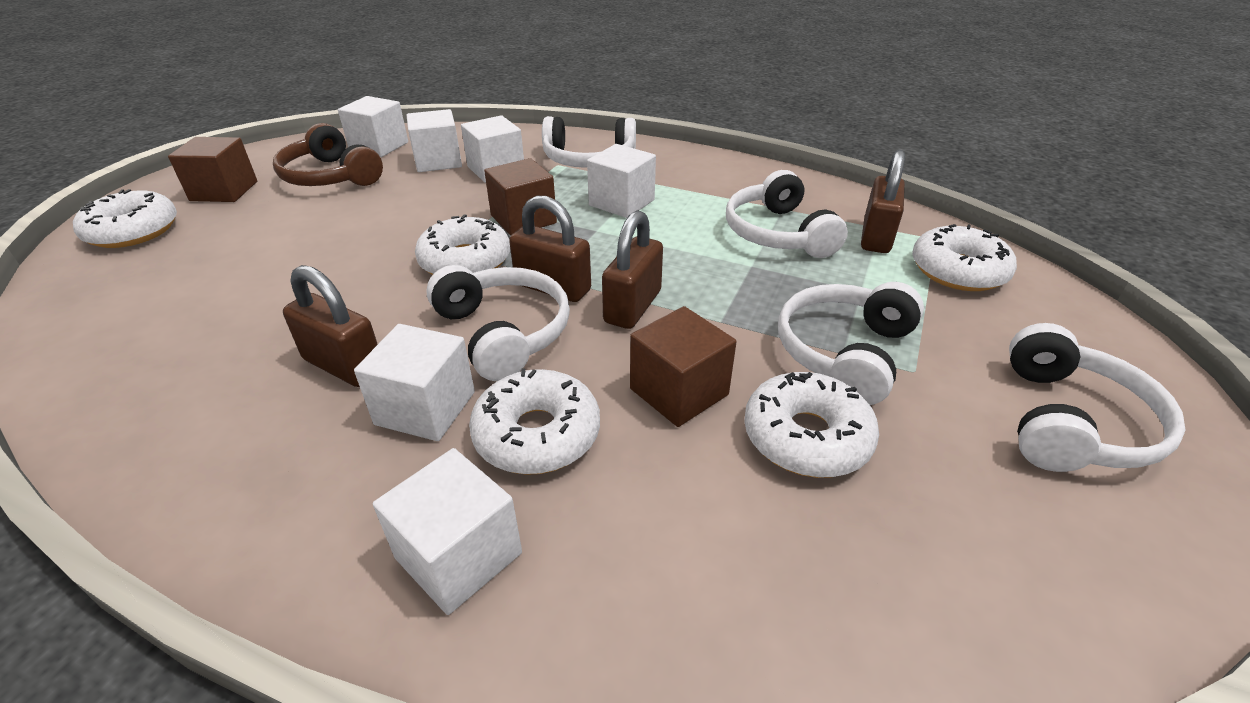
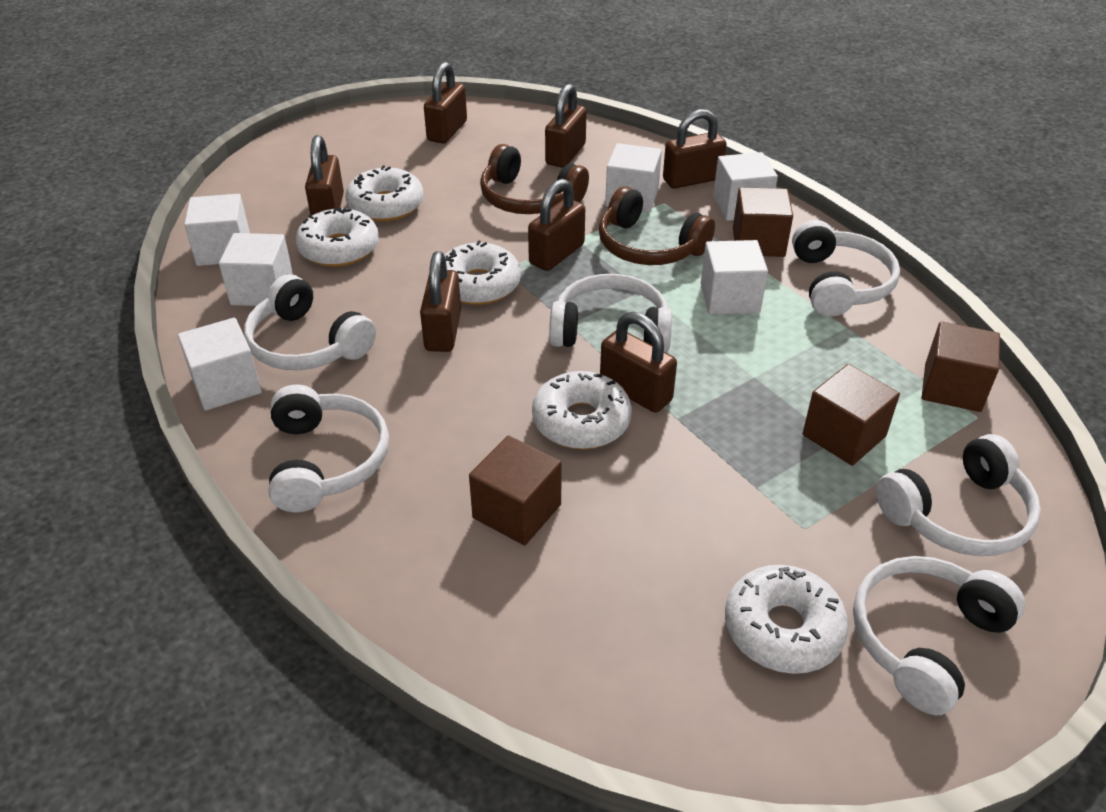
brown cube: [168,137,257,202] [484,158,557,236] [630,306,737,427] = 3 -> [469,435,562,546] [733,187,793,257] [803,364,900,466] [922,321,1000,412] = 4
brown headphones: [273,123,383,186] = 1 -> [480,144,589,214] [599,186,715,265] = 2
brown padlock: [283,265,378,387] [509,196,591,302] [602,210,663,329] [861,150,905,253] = 4 -> [305,135,344,215] [420,251,461,352] [424,62,467,144] [528,179,585,271] [545,84,587,168] [600,312,677,413] [663,109,727,189] = 7
white headphones: [426,265,570,381] [542,116,636,168] [726,170,848,258] [778,282,924,405] [1009,323,1185,472] = 5 -> [244,274,376,370] [269,385,389,513] [549,274,672,352] [792,220,900,317] [853,556,1025,715] [876,434,1041,556] = 6

